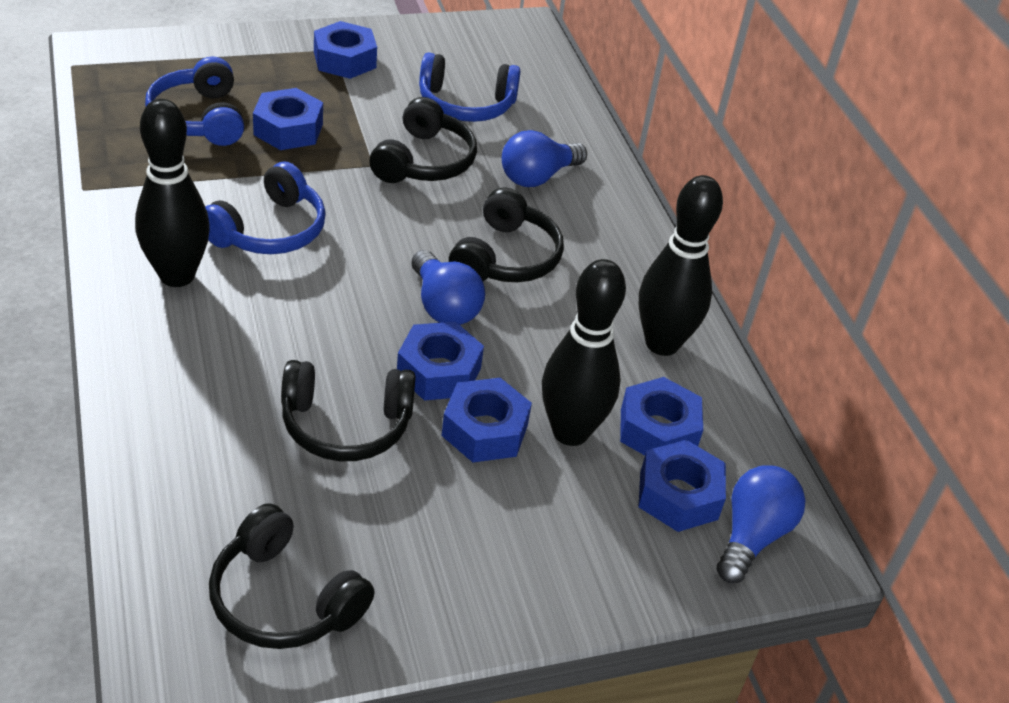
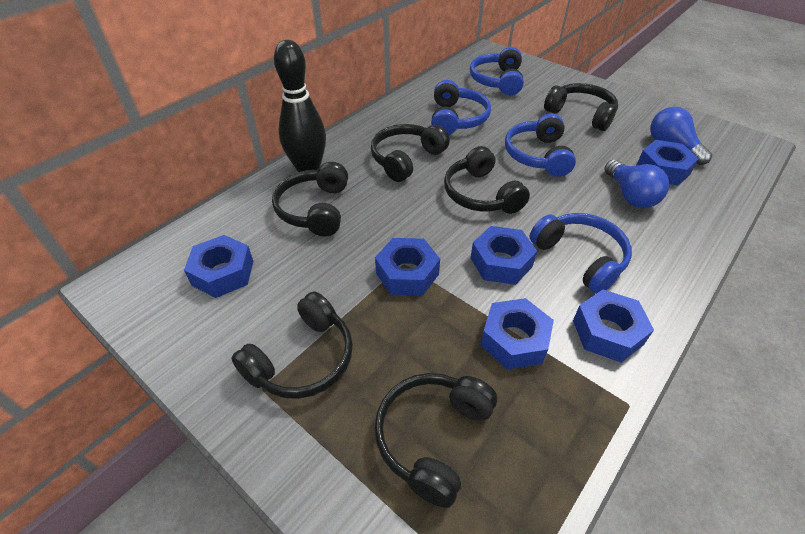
black bowling pin: [135,99,210,287] [542,259,626,446] [639,175,723,356] = 3 -> [274,40,326,172] = 1
black headphones: [209,503,375,649] [281,360,416,461] [369,97,477,183] [449,188,564,282] = 4 -> [231,292,353,399] [272,162,348,236] [371,124,449,182] [374,373,497,508] [444,146,530,214] [544,83,618,131] = 6
blue headphones: [145,57,244,146] [206,162,326,254] [419,53,521,122] = 3 -> [431,80,491,135] [470,47,524,96] [505,113,576,177] [530,213,632,294] = 4
blue light bulb: [411,250,485,325] [502,130,587,187] [717,465,806,583] = 3 -> [605,160,669,208] [650,107,712,165] = 2

